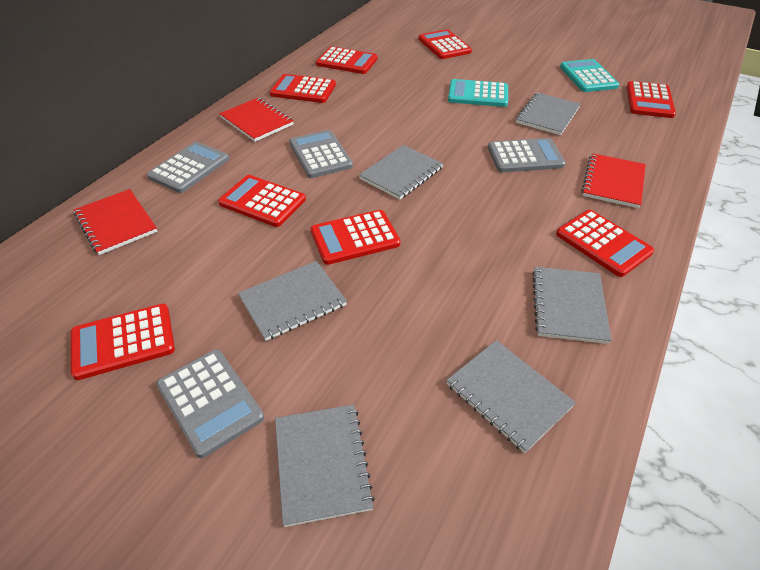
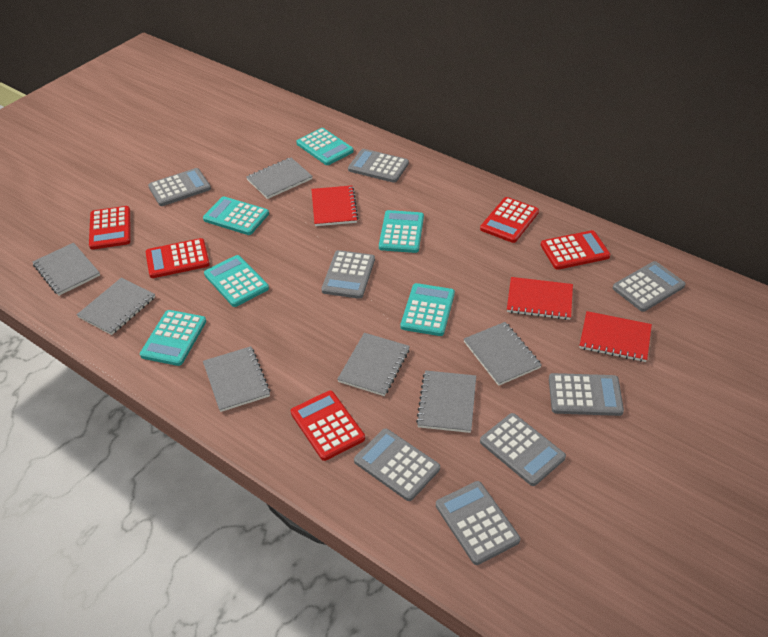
grey calculator: [147,142,229,193] [156,349,264,458] [289,130,353,178] [488,138,566,172] = 4 -> [148,168,211,206] [321,250,375,299] [348,149,409,183] [354,429,440,501] [436,481,520,565] [480,413,566,486] [549,373,624,416] [613,261,686,312] = 8
grey notebook: [238,261,347,341] [275,405,375,527] [359,145,443,199] [446,340,576,453] [516,92,581,135] [532,267,612,344] = 6 -> [33,243,100,295] [77,278,155,335] [203,346,270,412] [246,158,313,199] [337,333,410,396] [416,370,476,433] [464,322,542,386] = 7
red calculator: [71,304,175,380] [218,175,306,227] [270,74,336,103] [311,210,401,265] [316,47,378,74] [418,29,472,59] [556,210,654,277] [627,81,676,118] = 8 -> [89,206,130,250] [146,238,210,278] [291,391,365,461] [480,197,539,243] [541,230,610,270] = 5
turquoise calculator: [448,79,508,107] [560,59,619,92] = 2 -> [140,310,206,366] [203,196,269,235] [204,255,269,307] [296,128,354,165] [379,210,424,253] [401,283,455,336] = 6

